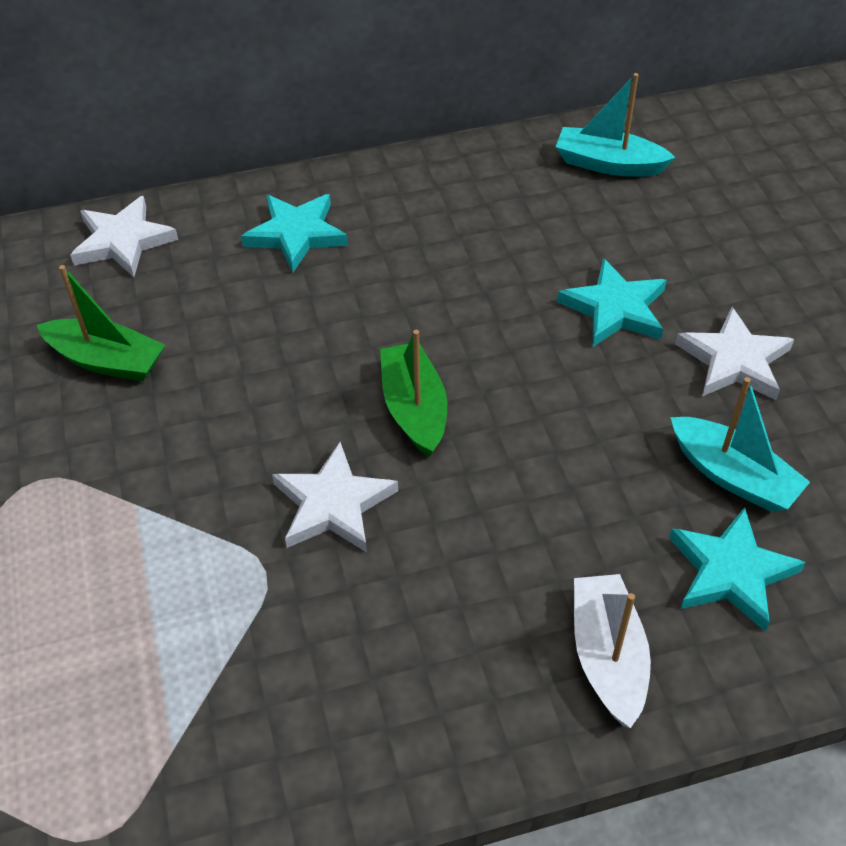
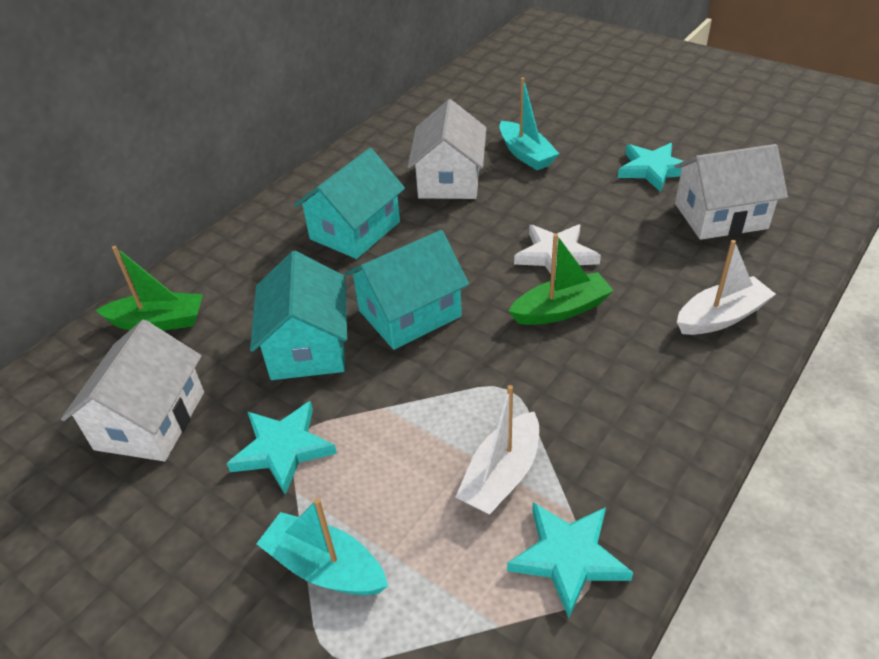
turquoise house: none = 0 -> [250,251,347,380] [294,148,405,259] [345,230,469,350] = 3
white boat: [574,574,651,728] = 1 -> [456,385,539,515] [677,240,776,335] = 2
white house: none = 0 -> [61,320,204,461] [408,99,486,199] [675,144,788,240] = 3
white star: [70,196,178,277] [272,442,398,552] [675,307,794,400] = 3 -> [514,224,601,278] = 1

